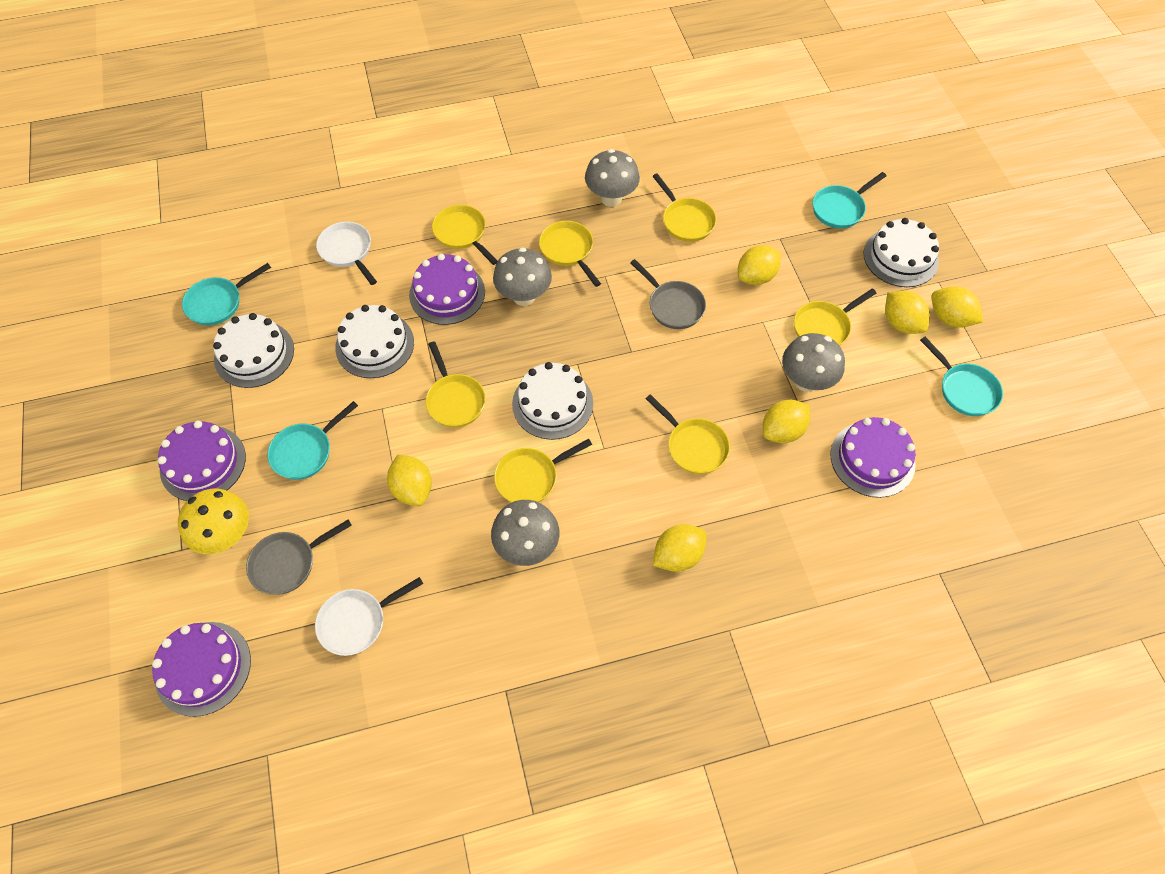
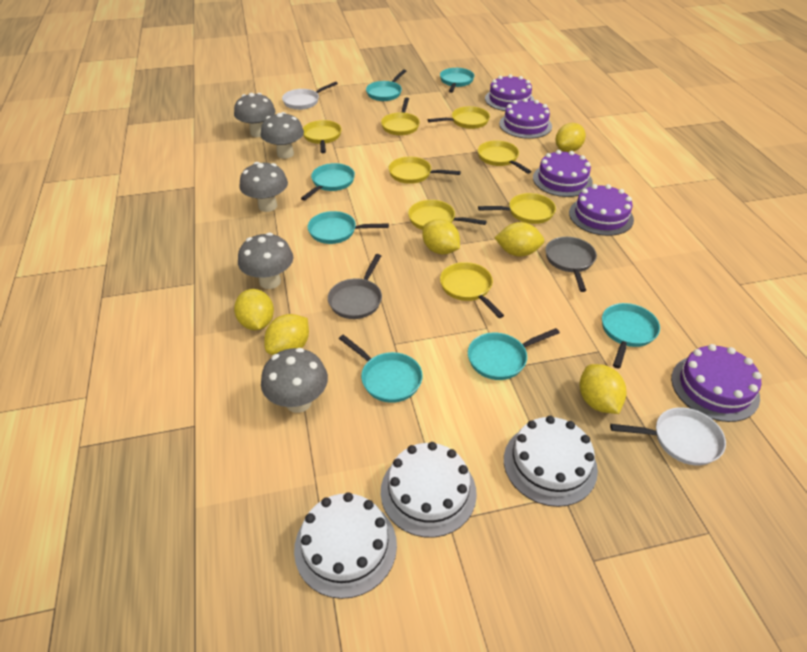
grey mushroom: [491,500,559,566] [493,248,552,306] [585,149,640,207] [782,333,845,392] = 4 -> [234,93,275,137] [238,233,293,289] [239,162,288,212] [261,112,304,159] [261,348,328,413] = 5
purple cake: [152,622,251,717] [158,421,246,501] [409,254,485,325] [830,417,916,498] = 4 -> [485,74,534,111] [499,98,552,139] [533,150,593,197] [569,184,634,236] [671,344,762,422] = 5
turquoise pan: [182,263,271,325] [267,401,358,480] [813,172,886,229] [920,337,1003,416] = 4 -> [301,163,355,201] [308,211,389,244] [339,335,423,403] [366,70,406,101] [440,68,475,93] [468,328,560,380] [602,303,660,369] = 7
white cake: [213,313,294,388] [335,305,414,378] [512,362,593,440] [864,218,939,287] = 4 -> [294,492,397,599] [381,442,477,538] [504,416,598,507] = 3
yellow mushroom: [178,489,249,554] = 1 -> none = 0
yellow pan: [425,341,486,428] [432,205,498,265] [494,439,592,502] [539,221,601,287] [646,394,730,474] [652,173,716,242] [794,289,876,346] = 7 -> [303,120,342,153] [381,97,420,136] [389,157,461,184] [408,200,487,230] [428,106,490,129] [440,262,504,318] [478,140,531,174] [478,193,556,224] = 8

